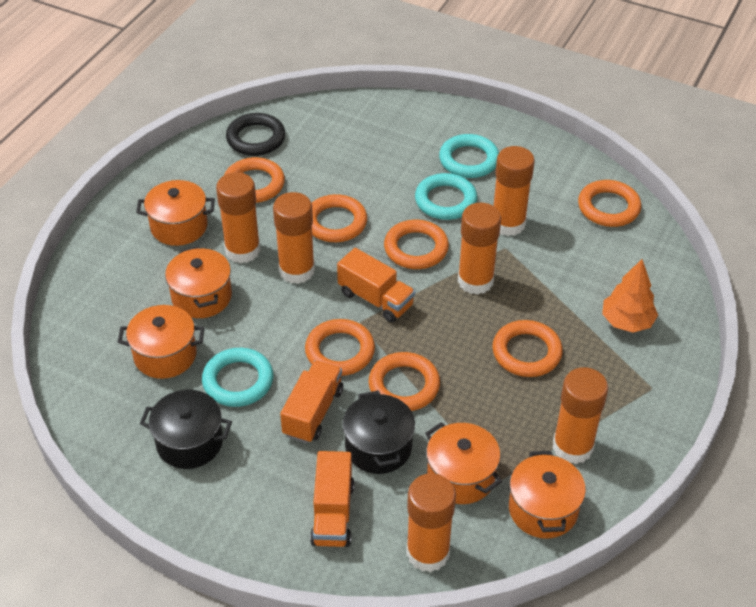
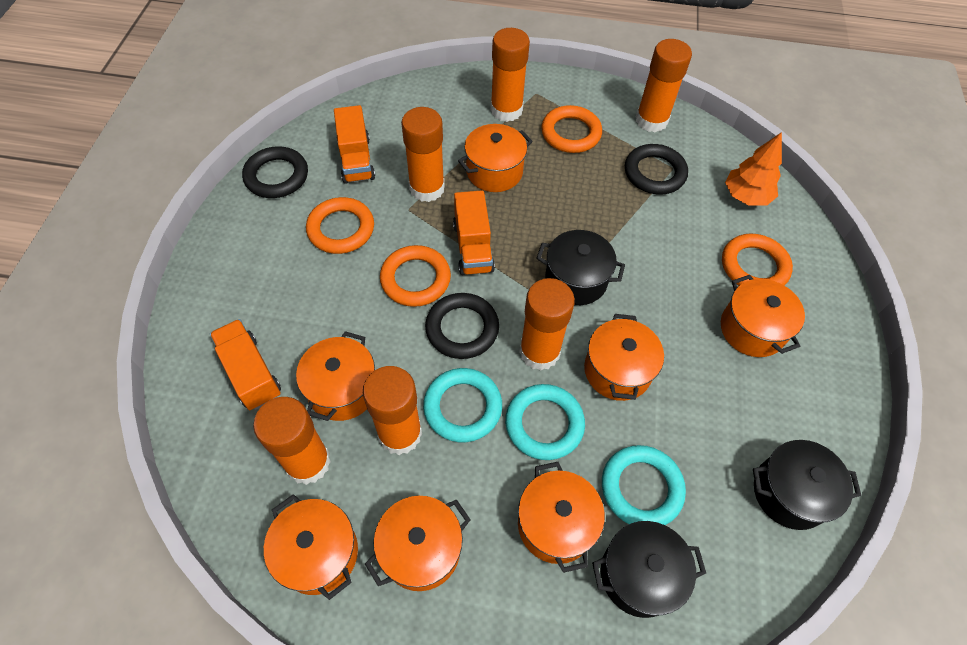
black pot: [140,390,232,469] [342,390,415,474] = 2 -> [536,230,625,305] [592,521,706,618] [753,440,861,530] = 3
black ring: [226,113,285,156] = 1 -> [242,146,308,198] [425,293,499,359] [625,144,688,195] = 3
orange pot: [118,305,205,379] [136,180,215,246] [165,246,232,318] [425,422,502,504] [509,451,586,539] = 5 -> [264,494,358,600] [296,331,375,421] [365,496,471,591] [458,124,533,192] [518,462,605,573] [584,314,664,401] [721,275,805,357] = 7
orange ring: [224,157,285,203] [305,319,375,376] [312,194,367,242] [369,352,440,411] [384,220,449,269] [492,320,563,377] [578,180,641,227] = 7 -> [306,197,374,254] [380,245,451,307] [541,105,602,153] [722,234,793,286] = 4

